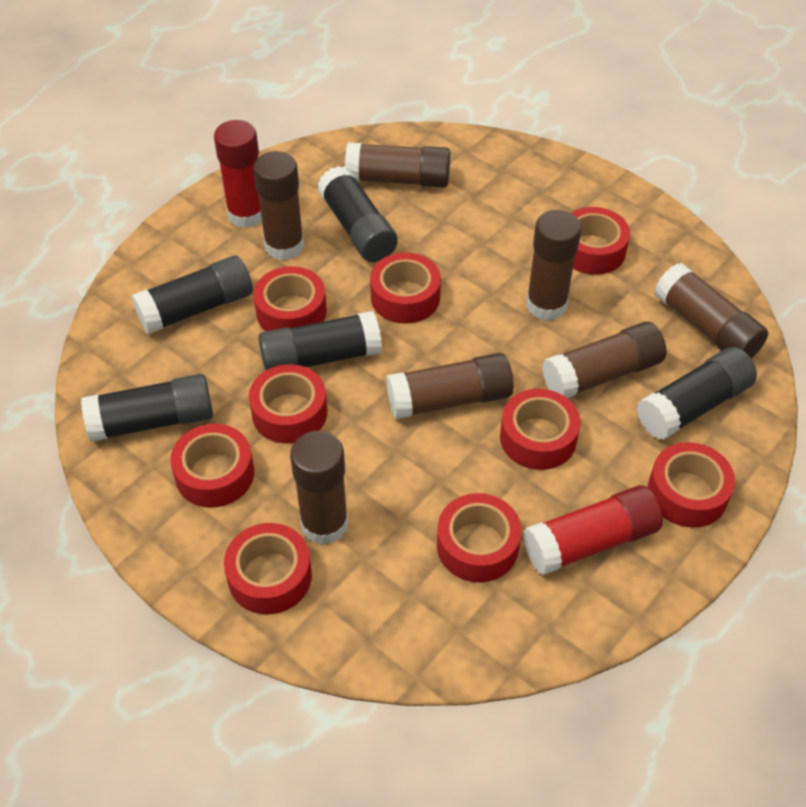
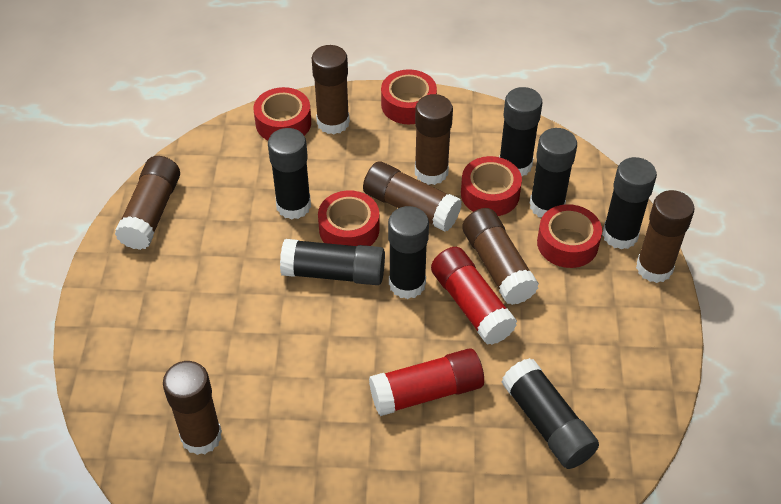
black glue stick: [81,374,213,442] [132,255,253,334] [258,311,382,371] [317,166,398,262] [637,347,757,440] = 5 -> [268,128,311,220] [280,239,385,285] [388,206,429,299] [499,87,543,176] [501,358,599,469] [530,128,577,217] [602,157,657,250] = 7
red tape: [170,424,254,508] [224,523,312,614] [249,364,327,444] [254,266,327,331] [370,252,441,324] [437,493,521,582] [500,389,581,470] [571,207,630,275] [647,442,735,528] = 9 -> [254,87,311,140] [318,190,380,246] [381,69,437,124] [461,156,522,216] [537,204,602,268] = 5

